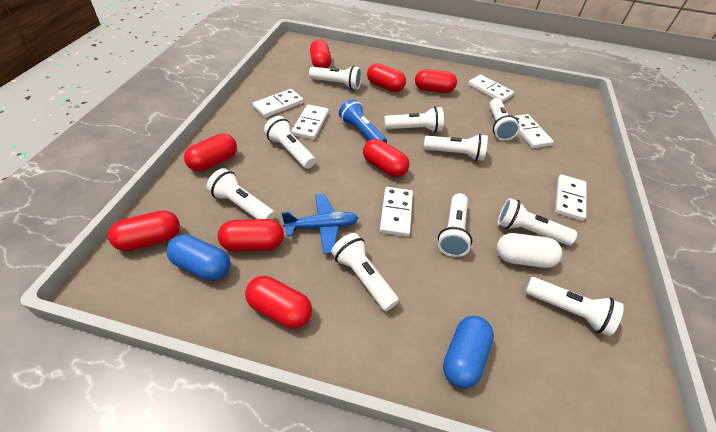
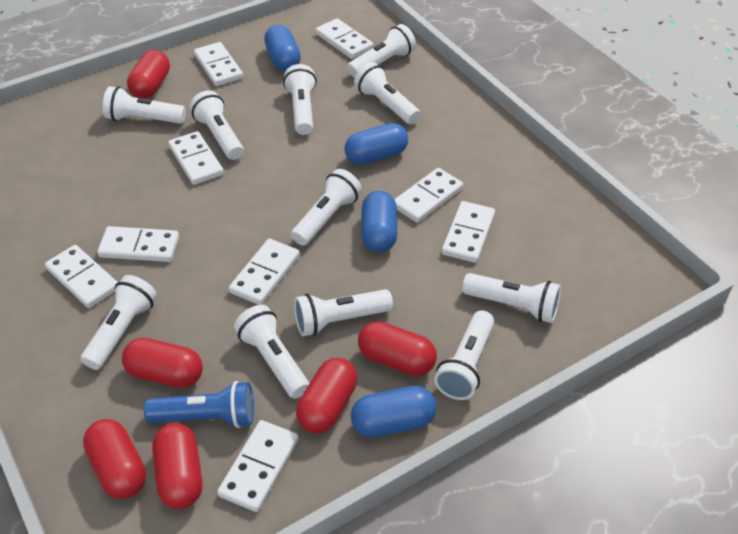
blue capsule: [167,234,230,281] [443,316,494,389] = 2 -> [264,25,301,71] [345,123,408,165] [351,386,437,438] [361,191,397,253] = 4
blue plane: [281,194,358,254] = 1 -> none = 0
red capsule: [108,210,180,251] [184,133,237,171] [218,219,284,251] [245,276,312,328] [310,39,331,68] [363,139,410,177] [367,63,406,92] [415,69,457,93] = 8 -> [83,419,146,499] [122,338,203,388] [127,50,170,99] [152,423,202,509] [296,358,357,434] [358,321,437,376] = 6
white capsule: [497,233,562,268] = 1 -> none = 0
white domino: [253,89,304,118] [291,104,329,140] [380,187,413,237] [468,75,514,102] [514,114,553,148] [555,175,586,221] = 6 -> [45,245,118,308] [97,226,179,262] [168,131,224,185] [194,42,243,86] [217,420,299,512] [229,239,300,305] [315,18,374,59] [394,168,463,223] [442,201,495,263] = 9
white flashlight: [206,168,275,219] [264,116,316,169] [309,66,362,90] [331,233,399,311] [384,107,444,133] [424,134,488,161] [438,193,472,257] [489,98,520,141] [498,198,577,245] [525,277,624,336] = 10 -> [81,275,157,370] [103,86,186,124] [190,90,244,160] [234,305,310,399] [283,64,317,135] [291,169,362,246] [294,289,393,336] [347,24,416,78] [354,62,420,124] [434,310,494,400] [462,273,561,323] = 11

